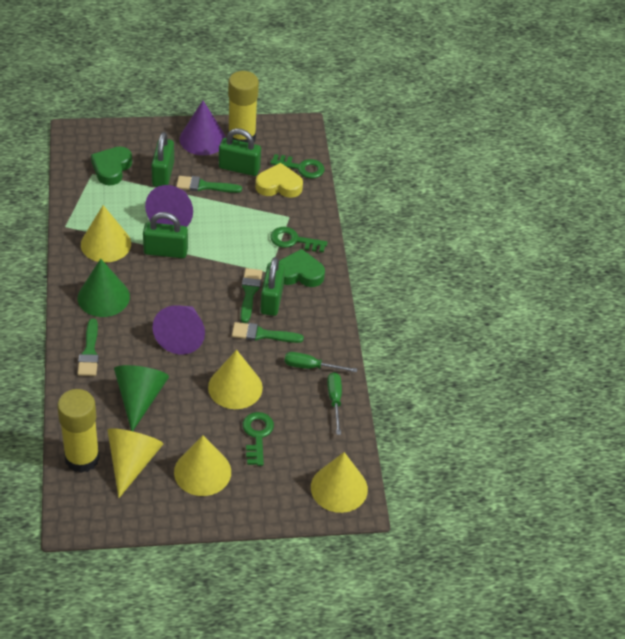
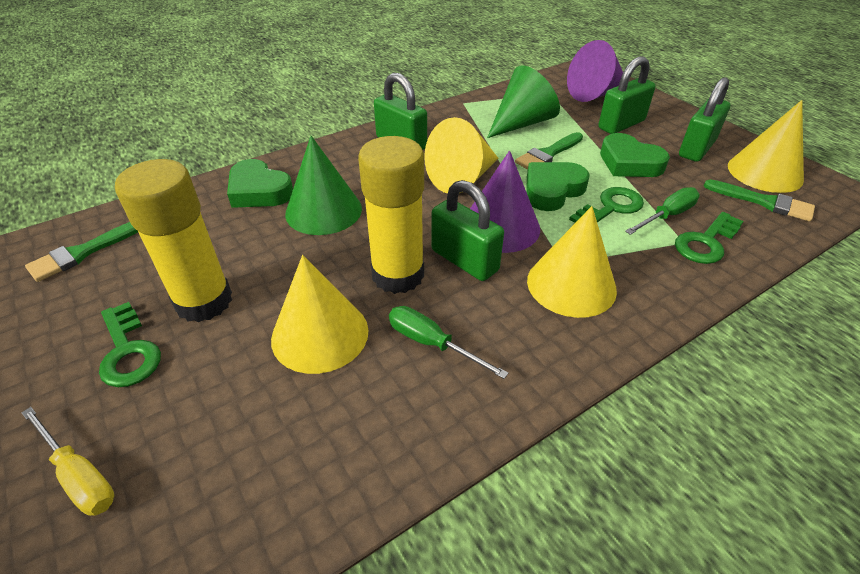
green brush: [77,319,99,376] [176,176,242,193] [232,322,304,343] [240,268,263,323] = 4 -> [25,222,138,282] [515,132,583,169] [704,179,815,221] = 3
green heart: [91,147,132,185] [279,249,325,287] = 2 -> [227,159,293,208] [526,162,589,211] [600,133,670,177] = 3
purple cone: [145,185,193,227] [152,305,205,355] [180,101,226,155] = 3 -> [470,150,540,253] [567,40,623,102] = 2
yellow cone: [81,205,131,263] [107,428,163,498] [174,435,231,496] [208,350,263,409] [311,452,368,513] = 5 -> [271,255,369,374] [424,117,498,193] [527,206,617,318] [728,100,804,193] = 4
yellow heart: [255,163,303,198] = 1 -> none = 0
yellow screwdriver: none = 0 -> [22,407,115,516] = 1

